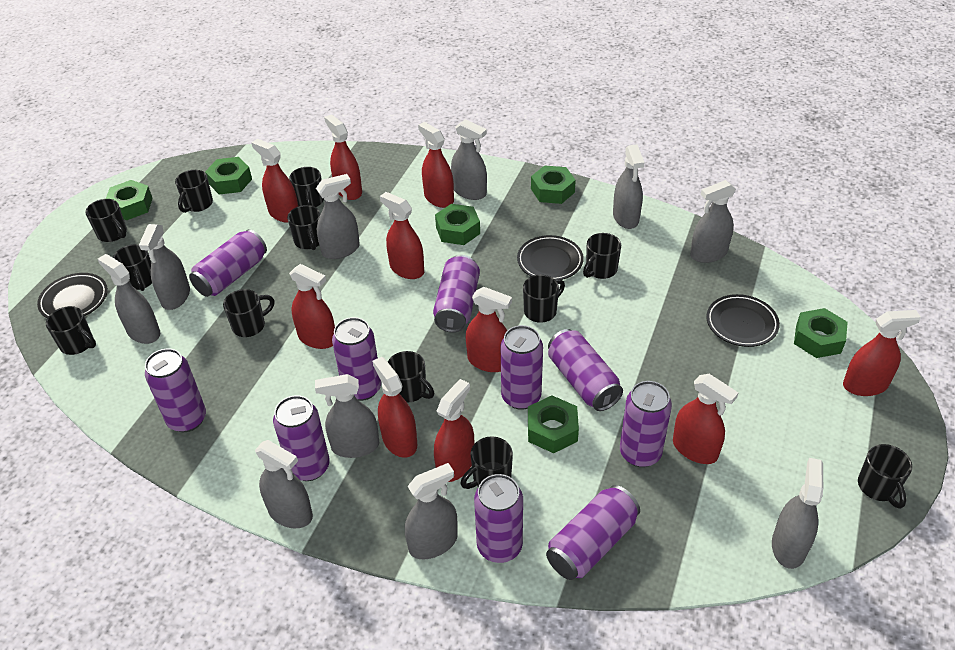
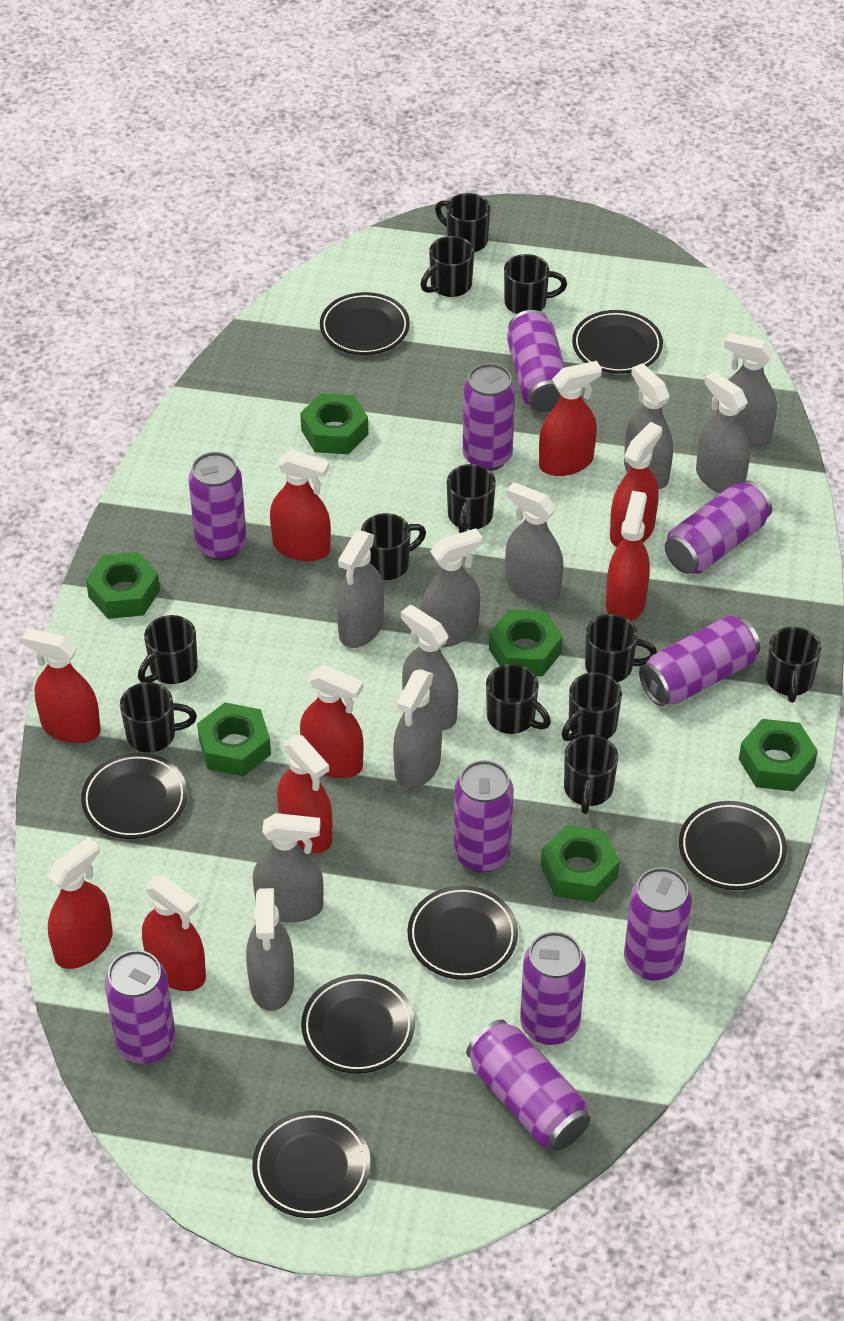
black plate: [37,273,108,318] [517,235,584,280] [706,294,780,347] = 3 -> [81,753,188,839] [252,1111,371,1218] [301,974,415,1074] [320,292,410,355] [408,885,518,980] [572,310,663,374] [679,801,787,890] = 7
red spray bottle: [251,139,298,223] [289,264,335,349] [324,114,362,200] [372,357,417,458] [380,192,424,279] [418,122,454,208] [434,379,474,482] [466,287,512,372] [673,374,738,464] [843,310,921,396] = 10 -> [22,628,101,743] [47,837,112,969] [142,875,206,991] [270,450,331,561] [277,735,332,853] [300,665,364,778] [539,361,602,476] [606,491,650,621] [610,422,662,547] = 9

